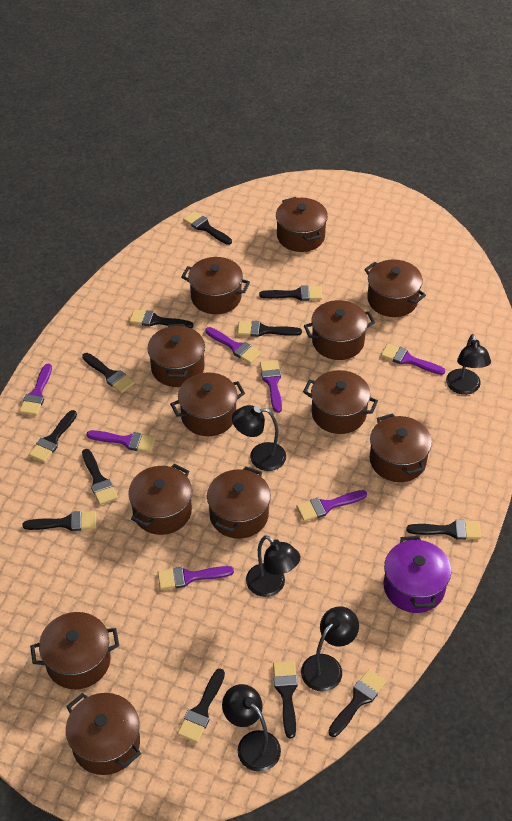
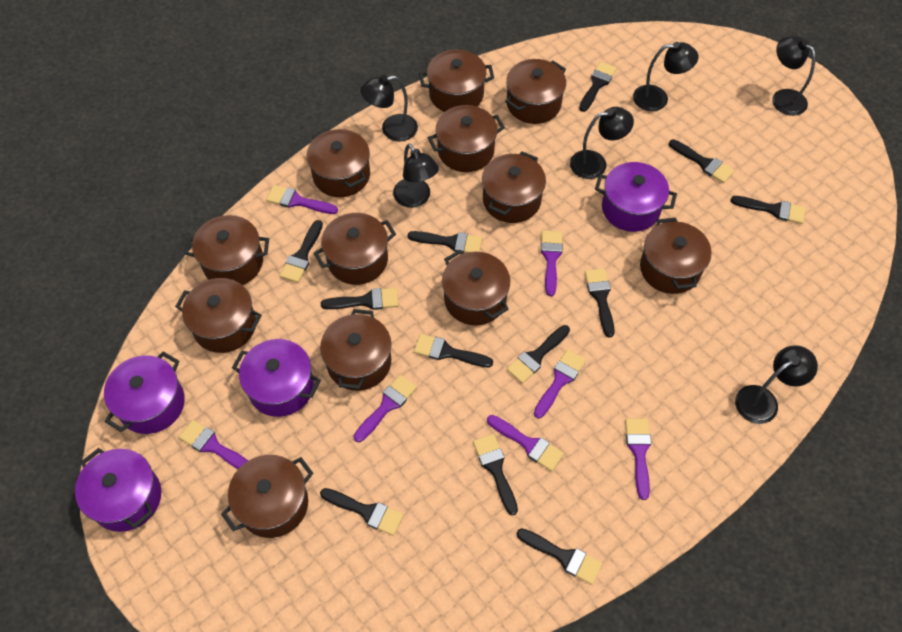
black lamp: [222,684,281,772] [232,405,286,471] [246,535,300,597] [301,606,359,692] [446,334,491,395] = 5 -> [361,75,418,142] [393,144,439,208] [570,107,634,179] [633,42,698,111] [735,345,818,424] [772,36,816,116] = 6
purple pot: [383,536,452,613] = 1 -> [75,448,161,532] [104,352,185,434] [232,339,321,417] [595,162,677,232] = 4

